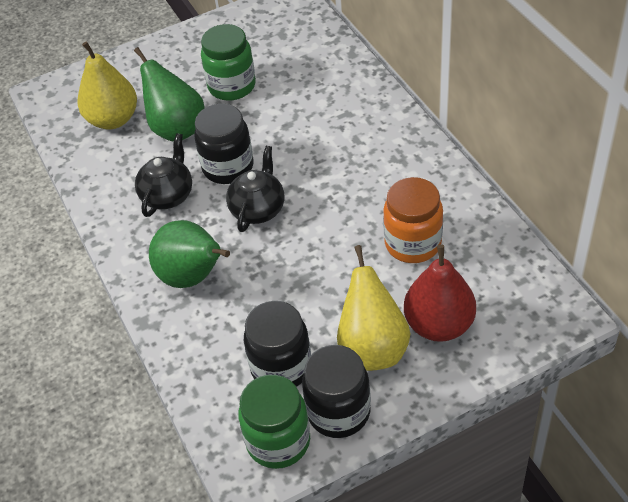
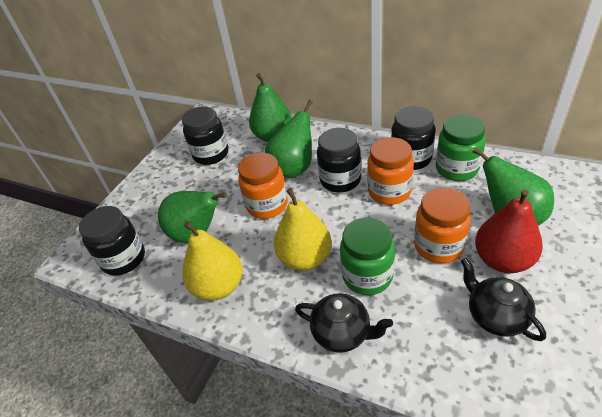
black jar: [194,104,254,184] [244,301,311,387] [302,345,371,438] = 3 -> [79,206,145,276] [182,106,228,165] [317,128,361,193] [391,106,436,170] = 4
green pear: [134,47,205,142] [149,220,230,288] = 2 -> [158,191,227,243] [249,73,292,142] [265,100,313,178] [473,147,554,226] = 4
orange jar: [383,177,443,263] = 1 -> [238,153,288,219] [367,137,414,205] [414,188,471,263] = 3

